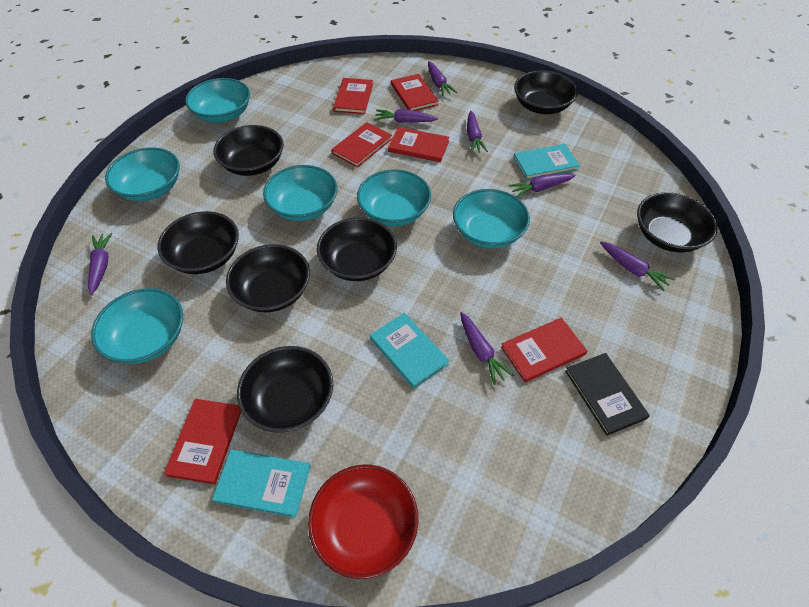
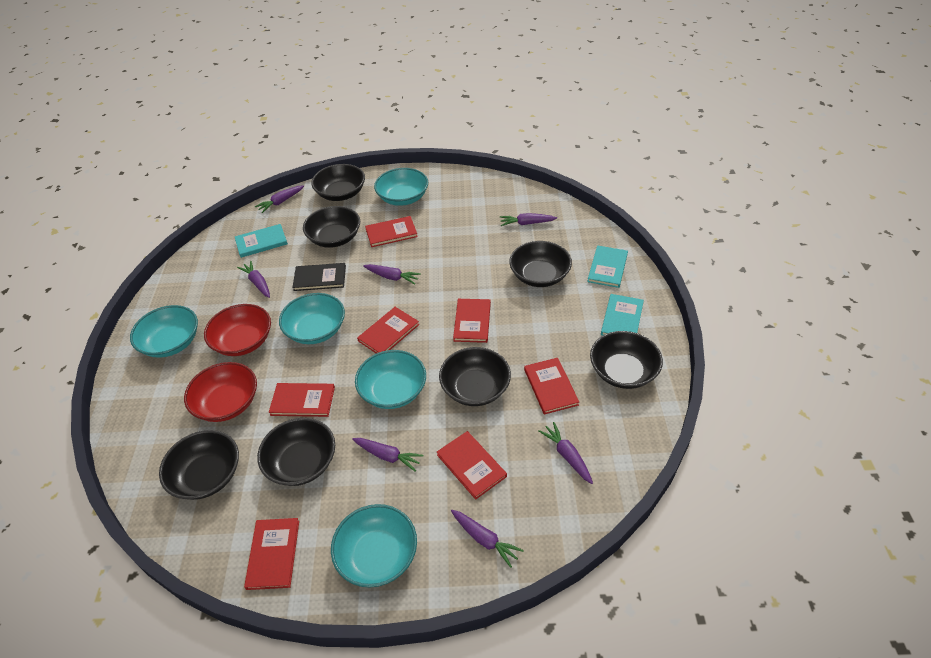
red book: [164,399,241,485] [331,122,392,168] [333,78,373,114] [388,127,450,162] [391,74,439,111] [501,318,587,382] = 6 -> [244,518,299,590] [269,383,335,417] [357,307,419,353] [365,216,418,247] [437,431,507,500] [453,299,491,343] [524,358,579,415] = 7
red bowl: [308,465,418,579] = 1 -> [184,362,257,422] [204,304,271,356] = 2
turquoise bowl: [91,288,183,364] [105,147,180,201] [185,78,250,123] [263,165,337,221] [357,170,431,226] [453,189,530,249] = 6 -> [130,305,198,358] [279,293,345,344] [331,504,417,588] [355,350,426,409] [374,168,428,206] = 5

